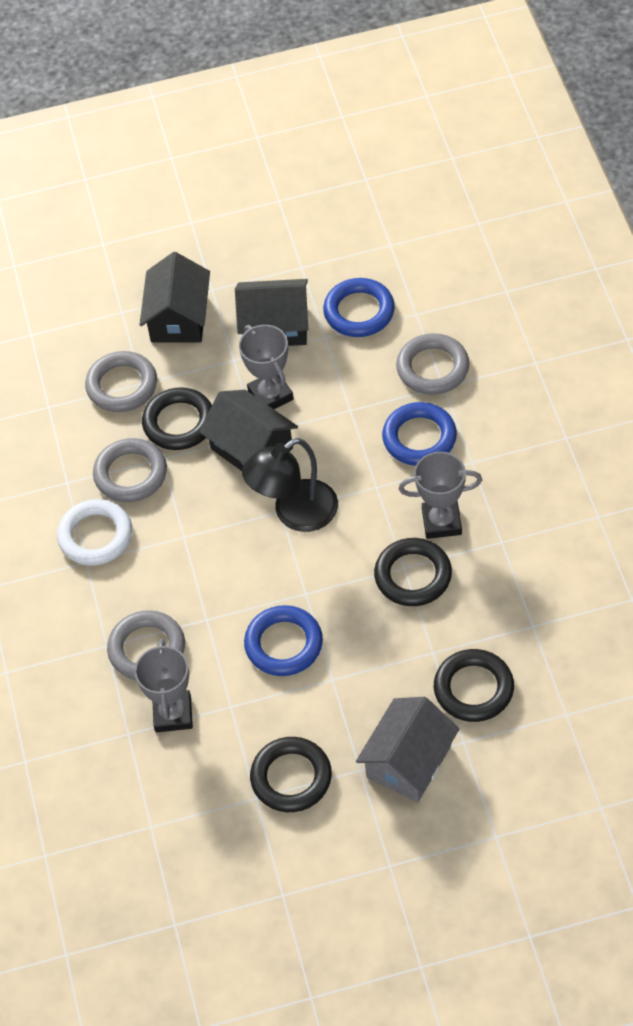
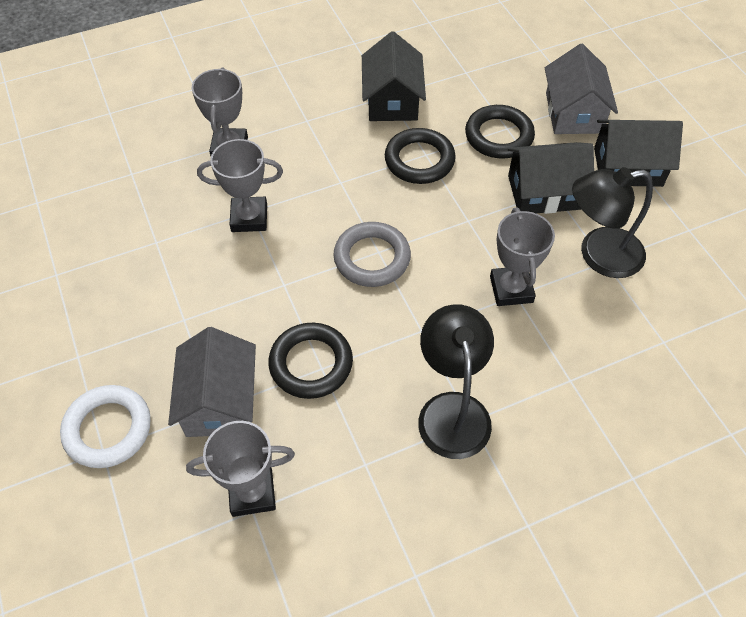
black lamp: [242,438,338,532] = 1 -> [418,304,494,459] [572,167,653,278] = 2
black ring: [142,387,212,450] [250,737,332,812] [374,538,452,606] [434,649,514,722] = 4 -> [269,323,353,399] [385,128,456,184] [465,105,535,158] = 3
blue ring: [244,605,323,676] [323,278,395,337] [382,402,457,466] = 3 -> none = 0
grey house: [356,697,459,802] = 1 -> [168,327,256,437] [545,43,618,134] = 2
grey ring: [85,351,157,412] [93,438,167,502] [107,610,185,680] [396,333,469,395] = 4 -> [333,222,411,287] = 1
grey trophy: [135,639,193,732] [239,325,294,409] [399,452,482,539] = 3 -> [186,421,295,517] [192,67,248,156] [197,139,283,232] [490,208,555,306] = 4

